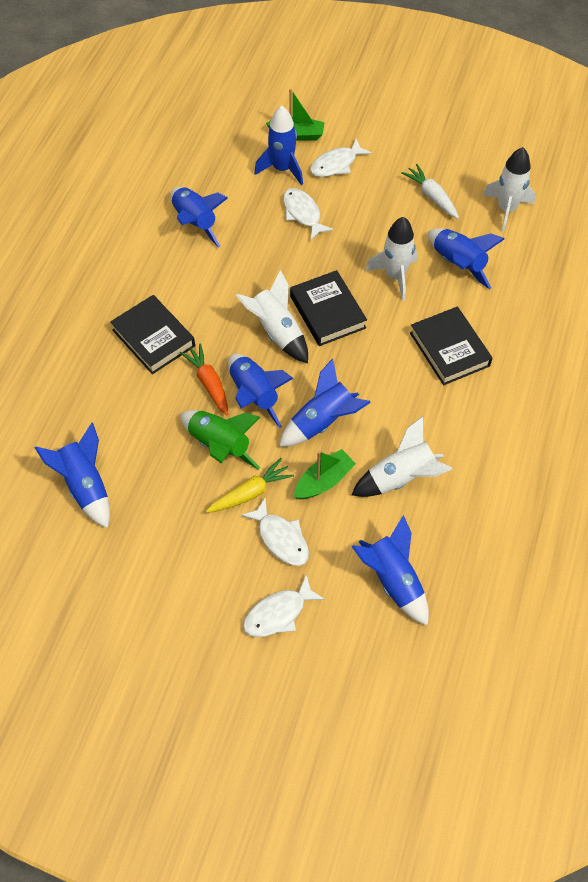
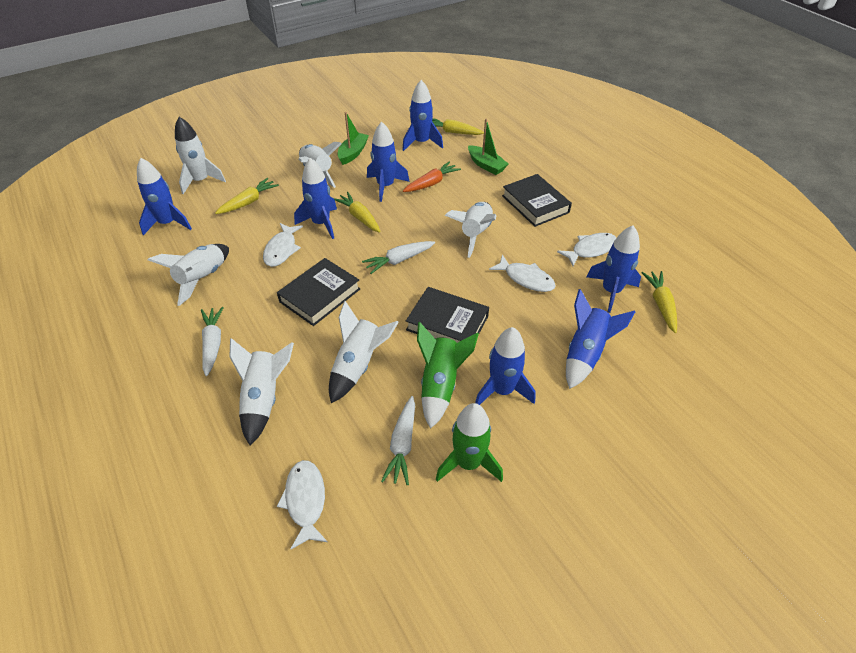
green rocket: [180,410,261,470] = 1 -> [417,322,479,429] [436,403,503,482] = 2
white carrot: [401,164,459,219] = 1 -> [201,307,224,376] [362,241,435,274] [381,396,415,485] = 3
white rocket: [236,270,308,363] [352,416,453,497] [365,217,417,301] [483,147,535,232] = 4 -> [148,244,229,306] [175,117,226,194] [229,338,294,445] [299,142,342,188] [329,301,399,403] [445,202,496,258] = 6
yellow carrot: [206,458,294,513] = 1 -> [215,178,279,214] [333,192,381,233] [432,119,484,135] [642,271,677,333] = 4

